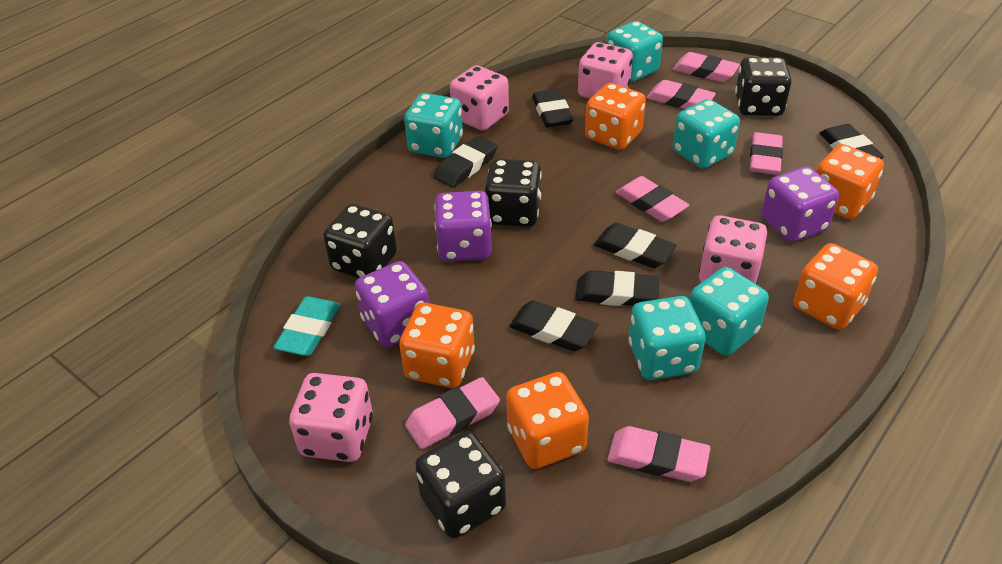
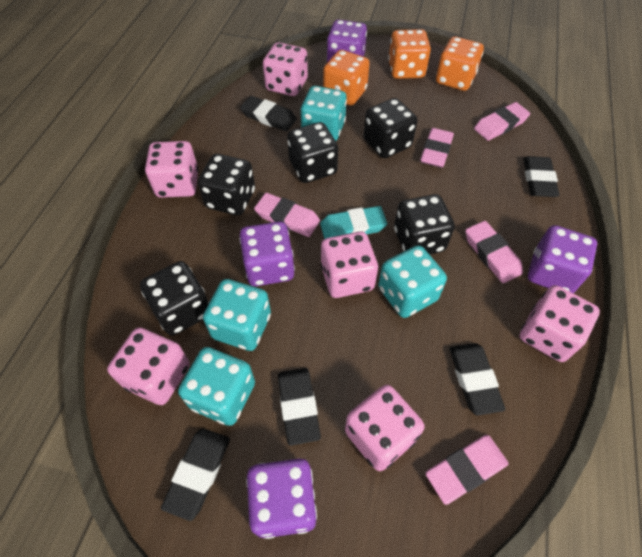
black dice: [323,204,397,278] [415,431,506,538] [485,159,541,227] [735,57,792,116] = 4 -> [140,261,209,336] [198,154,255,216] [287,122,338,183] [364,98,417,158] [394,194,455,255] = 5
black eraser: [434,136,497,188] [509,301,598,351] [532,89,573,127] [575,270,659,306] [594,223,677,268] [819,124,884,159] = 6 -> [161,428,230,521] [240,96,297,132] [278,368,321,446] [449,343,505,415] [523,156,560,197] = 5
orange dice: [399,303,475,388] [506,372,589,469] [585,83,646,150] [793,243,878,330] [816,144,884,219] = 5 -> [323,50,370,106] [388,29,431,79] [436,36,484,91] = 3
pink dice: [289,373,373,462] [450,65,509,131] [578,42,633,99] [699,215,768,284] = 4 -> [107,327,189,405] [145,141,199,198] [263,42,308,96] [321,232,378,298] [345,385,425,471] [520,285,600,362] = 6
pink eraser: [405,377,500,449] [607,426,710,482] [616,176,689,222] [646,80,716,109] [673,52,740,82] [750,132,783,175] = 6 -> [254,193,320,237] [420,128,454,168] [425,435,509,505] [466,221,523,283] [474,102,530,141] = 5
purple dice: [355,261,429,347] [434,191,492,262] [761,166,839,242] = 3 -> [239,221,295,286] [246,458,317,539] [327,20,367,62] [528,225,597,293] = 4
turquoise dice: [404,93,463,158] [607,21,663,82] [629,296,706,380] [673,99,740,169] [689,267,769,356] = 5 -> [178,347,255,426] [203,279,271,351] [301,86,347,141] [378,245,447,318] = 4

